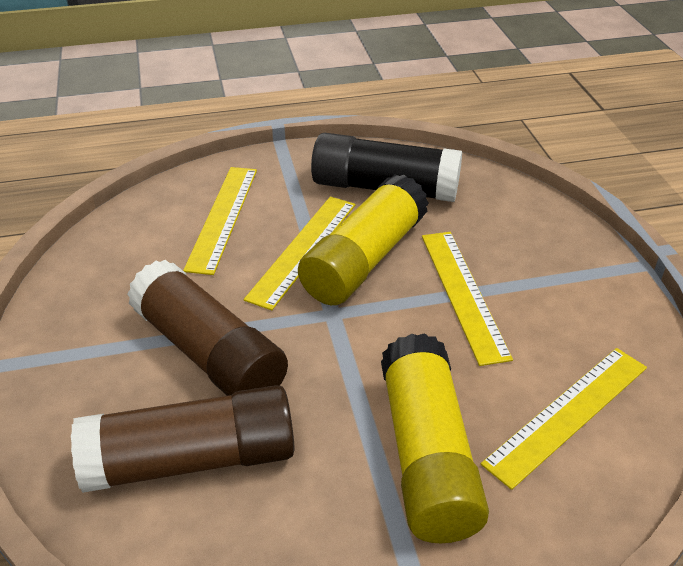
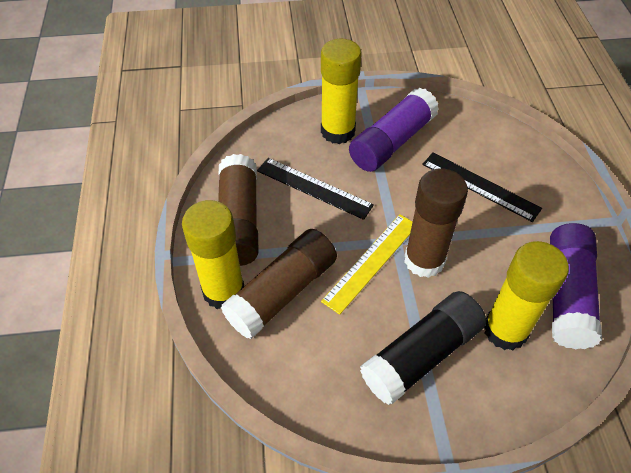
black ruler: none = 0 -> [257,158,374,220] [422,152,542,222] = 2
brown glue stick: [71,385,294,493] [127,260,288,396] = 2 -> [218,154,258,266] [221,229,337,339] [404,168,468,278] = 3
purple glue stick: none = 0 -> [349,87,439,172] [550,223,602,350] = 2
yellow glue stick: [298,174,429,305] [381,333,489,543] = 2 -> [182,200,244,309] [321,39,362,144] [484,241,569,350] = 3
yellow ruler: [183,167,257,275] [244,197,356,310] [422,232,513,366] [481,348,647,490] = 4 -> [321,214,413,315] = 1

